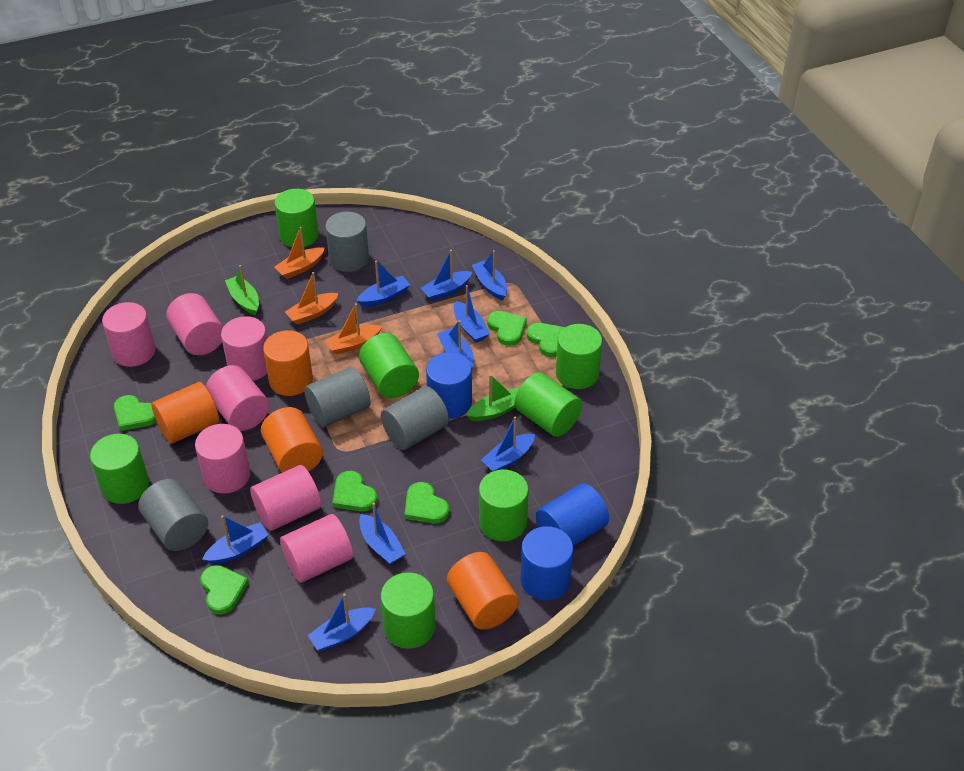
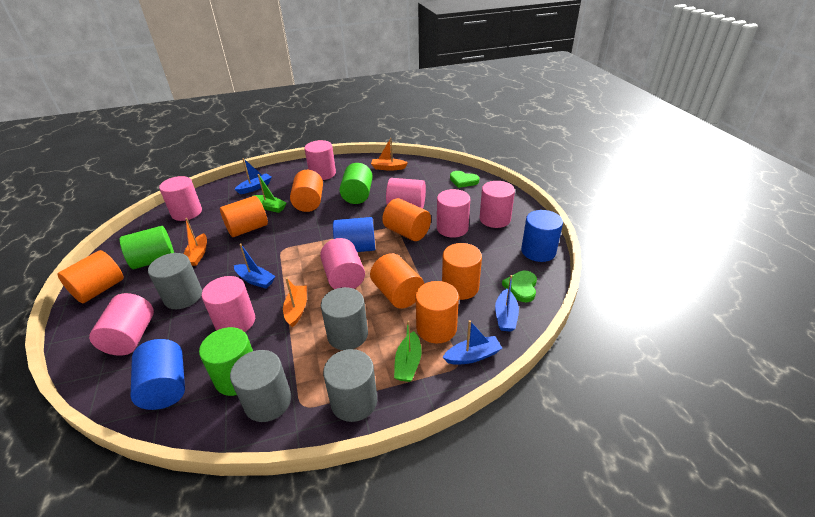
blue boat: [202,515,268,564] [308,594,375,651] [357,261,410,307] [359,503,406,564] [421,250,472,301] [437,320,474,368] [454,285,490,343] [472,250,507,301] [481,417,535,471] = 9 -> [234,244,276,288] [235,158,272,194] [442,320,502,365] [495,275,519,332] = 4
green cylinder: [90,434,149,504] [274,189,319,247] [359,333,419,398] [381,572,435,649] [479,470,529,541] [514,372,582,437] [556,324,602,389] = 7 -> [120,226,174,269] [199,327,253,396] [340,163,373,204] = 3
green heart: [114,395,157,431] [201,565,249,615] [332,471,377,512] [404,482,449,524] [487,311,527,346] [527,323,565,357] = 6 -> [450,171,479,188] [502,271,537,302] = 2
orange cylinder: [152,382,219,444] [261,407,323,473] [263,330,313,396] [447,552,519,630] = 4 -> [57,250,124,303] [220,196,268,237] [290,170,323,212] [370,253,424,309] [382,198,431,241] [416,281,459,343] [442,243,482,300] = 7
pink cylinder: [102,302,156,367] [166,293,223,355] [195,424,250,494] [206,365,270,431] [221,316,267,381] [250,465,321,531] [280,514,353,583] = 7 -> [89,293,154,356] [159,176,202,221] [202,276,255,332] [305,140,336,180] [320,238,365,289] [386,178,426,209] [437,189,470,238] [480,181,515,228] = 8

